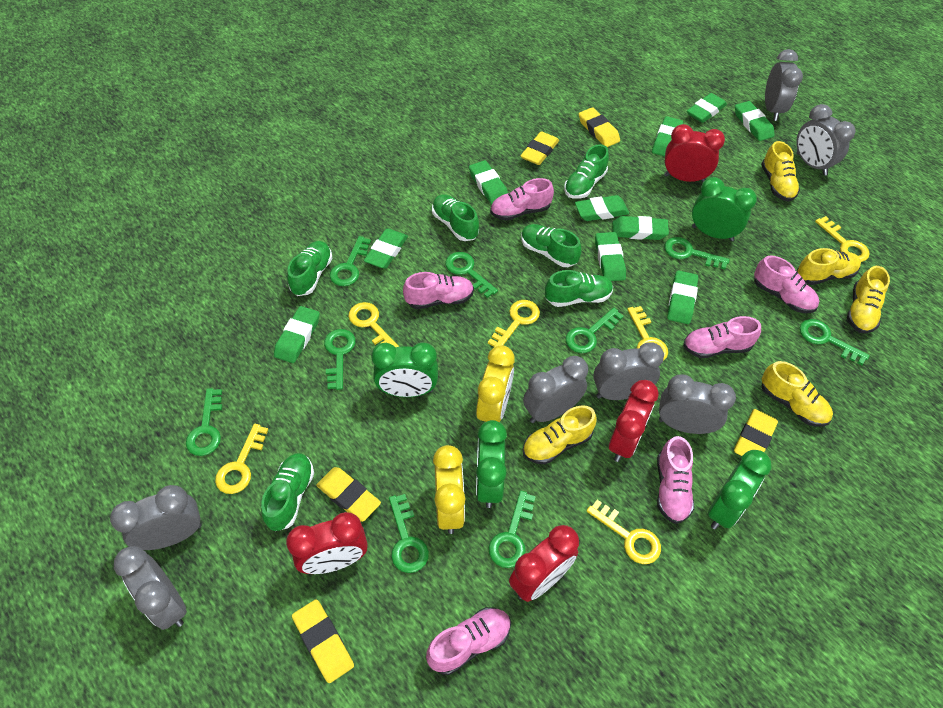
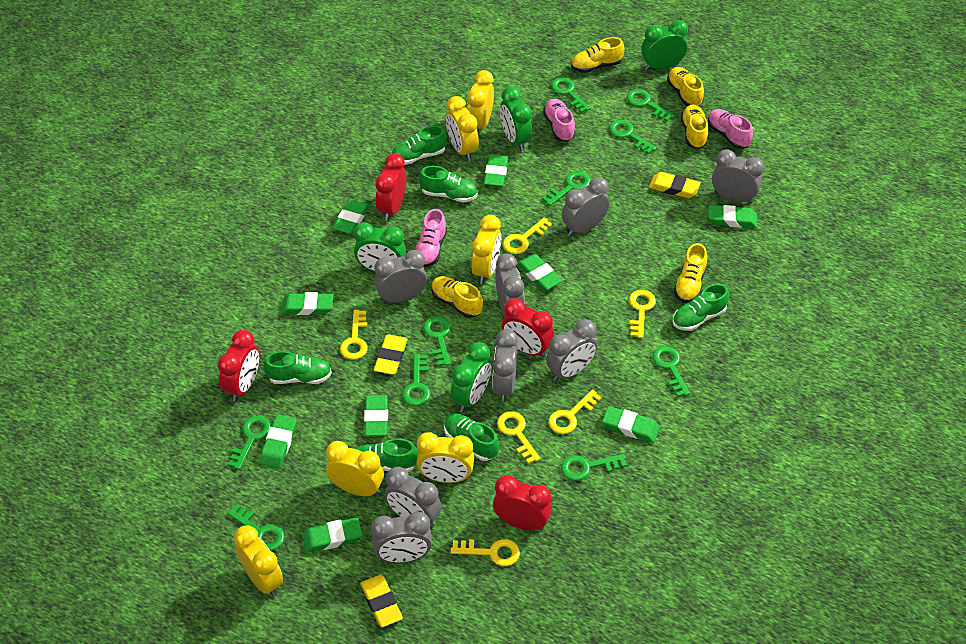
green eraser: [274,306,320,363] [364,228,408,269] [469,160,508,204] [575,195,629,221] [595,232,626,281] [612,216,669,240] [652,116,683,157] [667,270,698,324] [687,93,727,123] [735,101,775,141] = 10 -> [260,414,297,468] [281,292,333,315] [302,517,362,553] [332,199,370,234] [364,395,388,436] [484,154,509,187] [517,254,562,291] [602,406,660,443] [708,205,757,228] = 9
green key: [186,388,222,456] [324,329,356,390] [330,236,371,286] [389,494,429,573] [445,252,498,298] [489,491,536,568] [566,308,624,353] [664,237,730,269] [800,319,870,365] = 9 -> [227,504,285,551] [228,416,271,470] [402,354,430,406] [423,316,451,366] [542,171,591,206] [551,77,591,113] [561,454,627,481] [609,120,657,154] [627,89,675,121] [653,346,690,397] = 10
grey clock: [110,485,201,550] [114,546,187,630] [523,356,588,423] [593,342,664,400] [659,374,736,434] [765,49,803,121] [796,104,855,176] = 7 -> [371,512,432,563] [374,250,427,304] [385,467,442,528] [492,329,519,402] [495,254,525,316] [546,320,598,381] [562,177,610,236] [712,149,764,204] = 8
pink shoe: [403,272,474,309] [426,607,511,675] [490,178,554,221] [657,436,694,524] [683,316,761,358] [754,255,819,313] = 6 -> [415,209,447,267] [543,99,575,142] [708,109,753,149] = 3
yellow clock: [433,445,465,534] [476,345,515,422] = 2 -> [234,525,283,597] [326,441,384,497] [416,432,474,483] [446,96,479,161] [467,70,494,132] [471,215,501,284] = 6
yellow eraser: [292,599,354,683] [316,467,381,522] [521,131,559,165] [579,107,620,147] [734,409,778,456] = 5 -> [360,575,403,627] [374,335,408,375] [649,172,701,198] = 3

